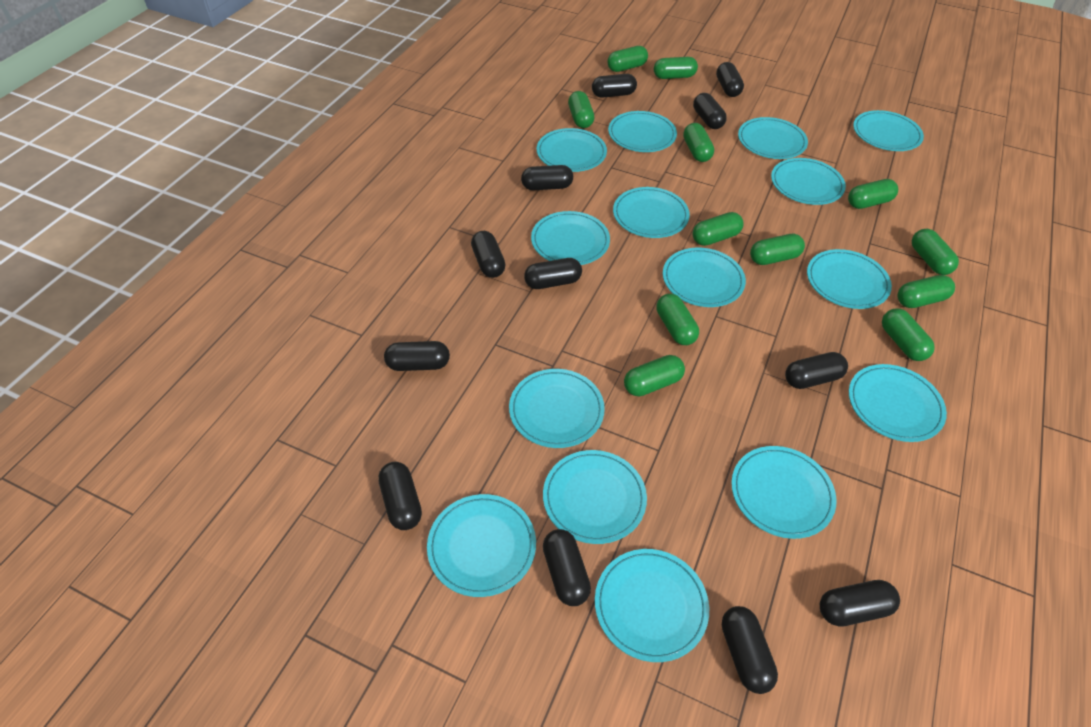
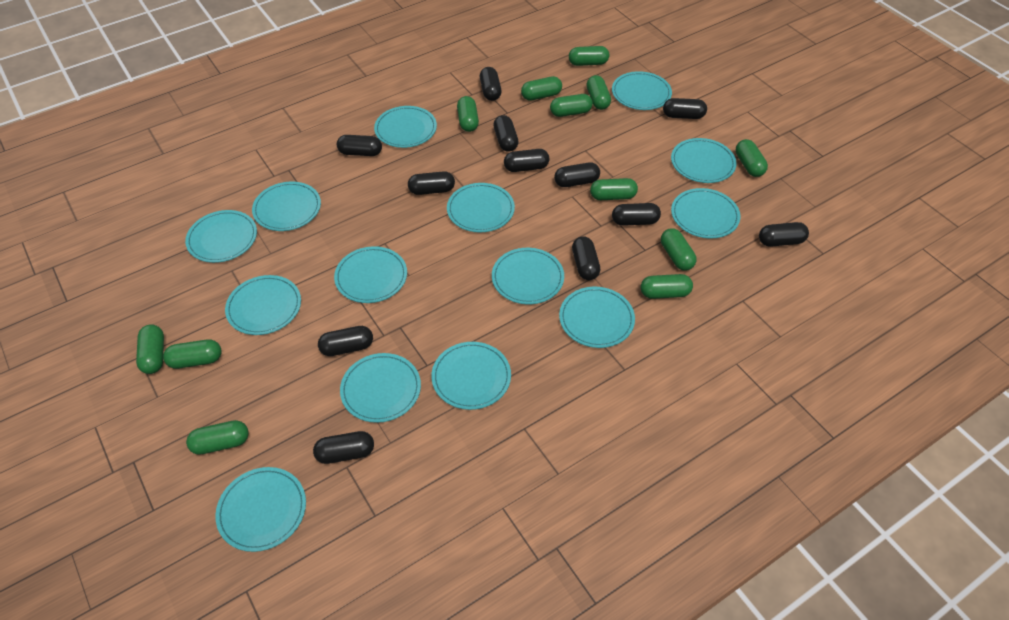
turquoise plate: [427,494,536,597] [509,369,605,448] [531,211,610,265] [536,128,607,172] [543,450,647,544] [595,549,709,662] [608,111,677,152] [613,187,690,238] [663,248,746,307] [731,446,836,539] [738,117,808,159] [771,158,846,205] [807,249,892,309] [849,364,947,442] [853,110,924,151] = 15 -> [185,210,257,263] [215,467,306,552] [225,275,301,335] [252,182,321,231] [334,246,407,303] [340,353,421,423] [374,106,437,148] [431,342,511,410] [447,183,515,233] [492,248,564,304] [559,287,635,348] [612,71,672,110] [671,138,737,183] [671,188,740,239] = 14

